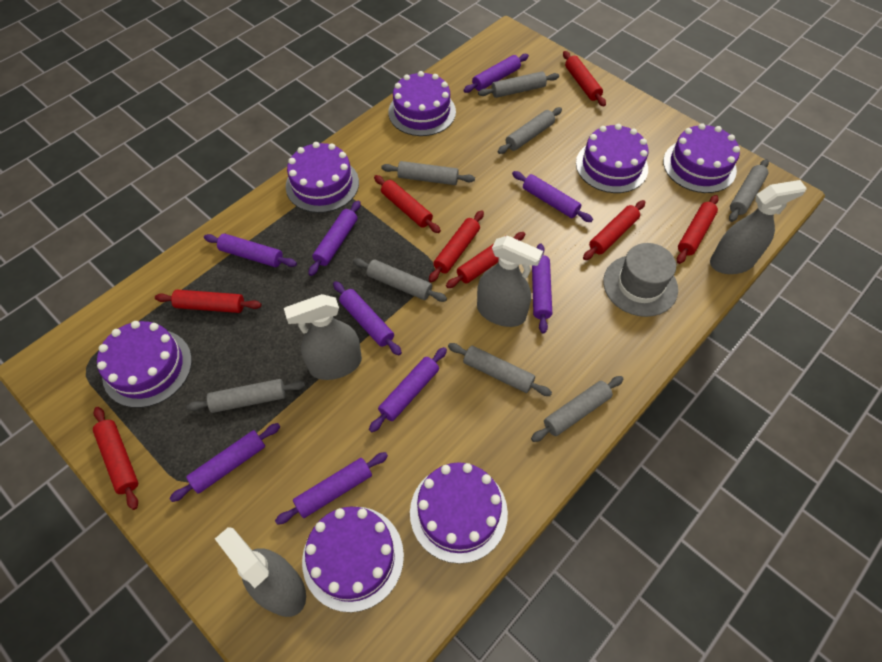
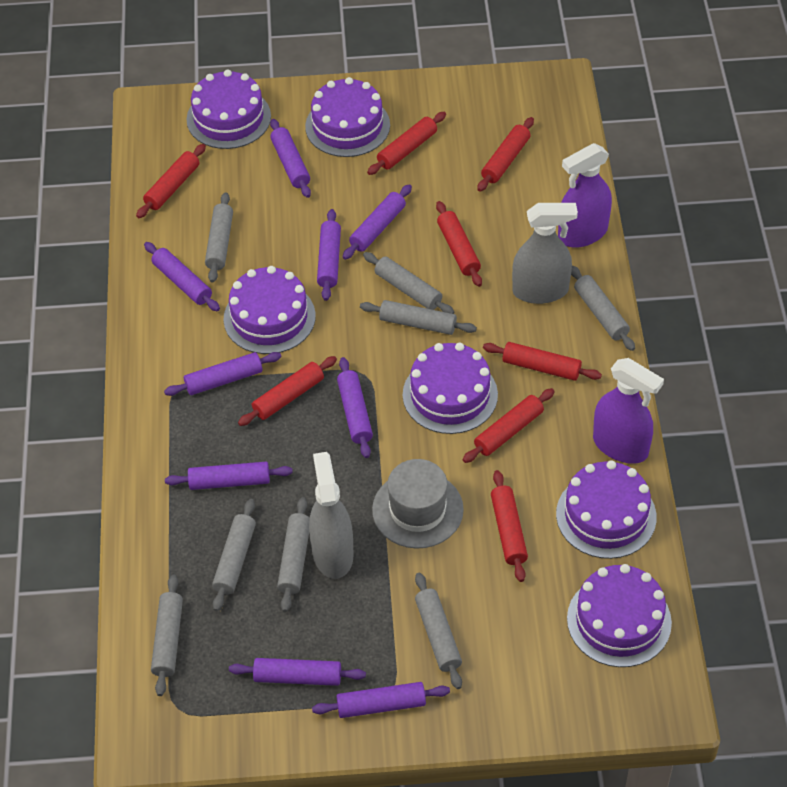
grey spray bottle: [215,527,306,617] [284,294,362,380] [477,236,543,327] [710,180,807,274] = 4 -> [309,452,354,579] [512,203,578,304] = 2
purple cake: [97,321,192,408] [286,142,359,213] [302,507,404,612] [388,71,456,136] [410,462,508,564] [576,124,649,193] [663,123,740,193] = 7 -> [187,70,271,149] [223,266,316,354] [305,77,390,157] [403,343,498,434] [556,460,657,559] [567,564,672,667] = 6
purple spray bottle: none = 0 -> [558,143,612,248] [593,358,664,464] = 2

